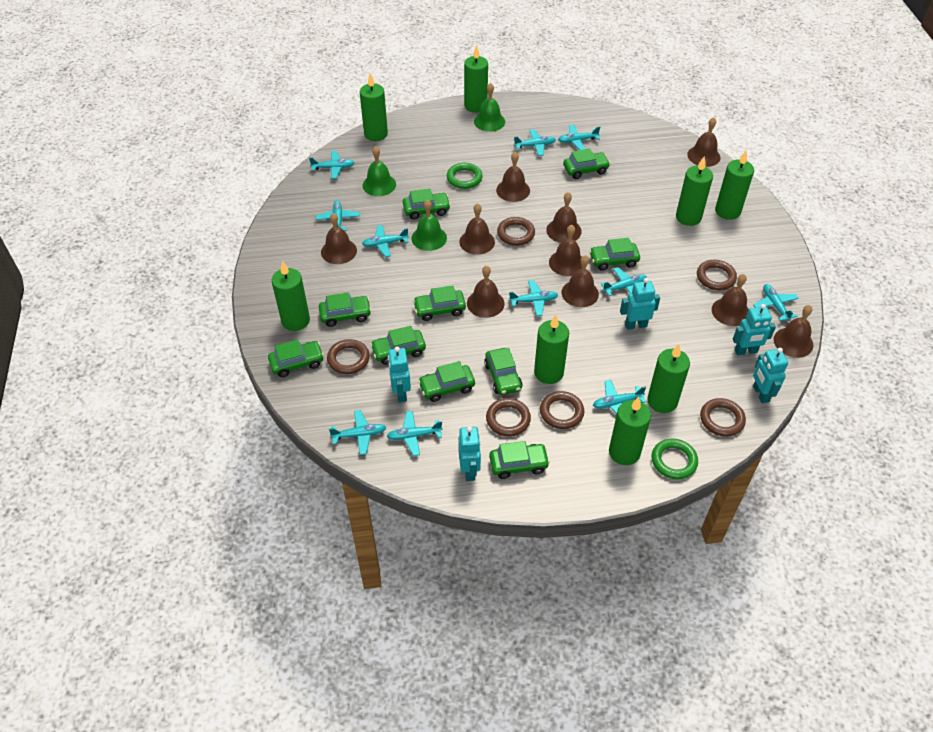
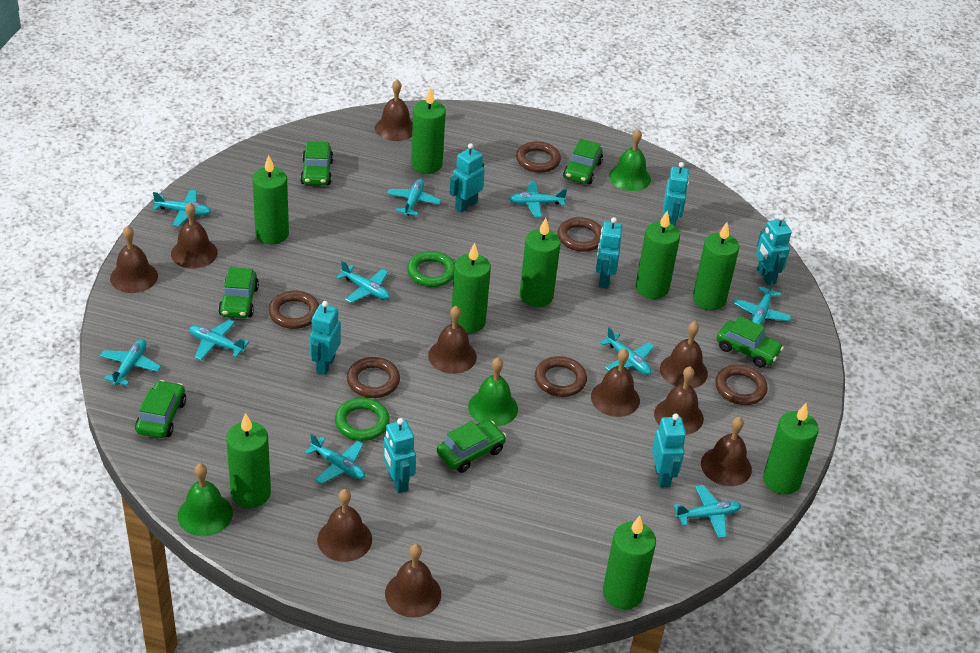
green candle: [272,261,310,331] [360,73,388,141] [464,45,488,113] [534,314,569,384] [609,397,651,465] [647,344,690,413] [676,157,713,226] [715,151,754,220] = 8 -> [226,413,271,508] [252,155,289,244] [411,87,446,174] [451,242,491,333] [519,218,561,307] [603,516,656,610] [636,210,680,299] [693,222,739,310] [763,403,819,495] = 9
green car: [268,340,324,377] [319,292,371,327] [370,326,426,365] [403,189,451,220] [413,285,466,321] [418,361,475,402] [484,348,523,395] [489,441,550,479] [563,149,610,179] [589,238,640,271] = 10 -> [135,380,186,438] [218,267,259,318] [300,141,333,185] [437,420,506,473] [563,139,603,184] [717,316,784,368] = 6
turquoise plane: [309,151,354,179] [316,200,360,231] [329,410,386,455] [362,225,409,257] [387,411,443,456] [509,280,558,316] [514,129,556,156] [558,125,600,150] [593,380,646,414] [600,267,647,296] [753,284,799,321] = 11 -> [100,339,161,386] [153,190,212,226] [189,319,249,360] [304,433,365,484] [336,261,390,303] [387,179,441,216] [509,182,567,217] [600,327,654,375] [674,485,742,538] [733,279,791,325] = 10
turquoise robot: [388,347,411,402] [458,426,481,481] [620,278,660,330] [733,304,776,355] [753,348,788,403] = 5 -> [310,301,341,375] [383,418,416,494] [449,143,485,213] [596,217,622,288] [652,414,686,488] [663,162,689,226] [756,215,792,285] = 7

